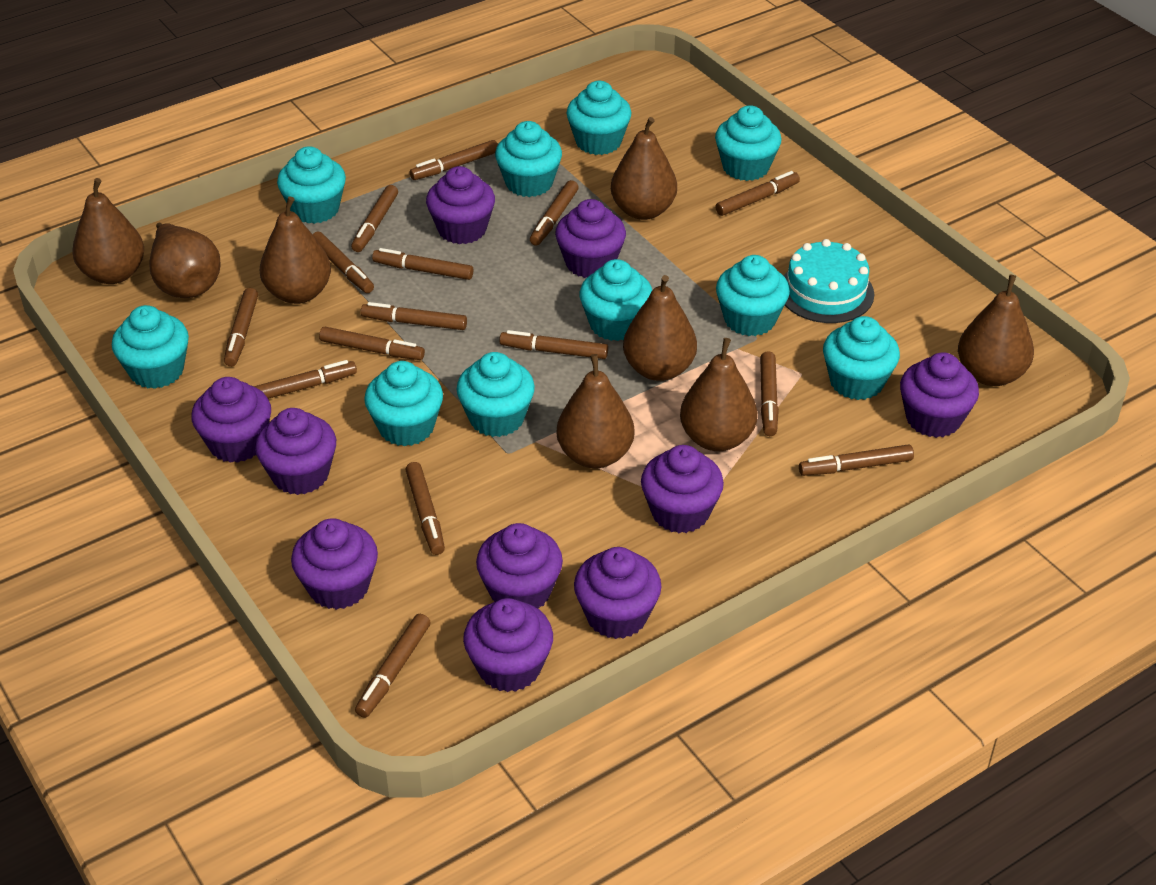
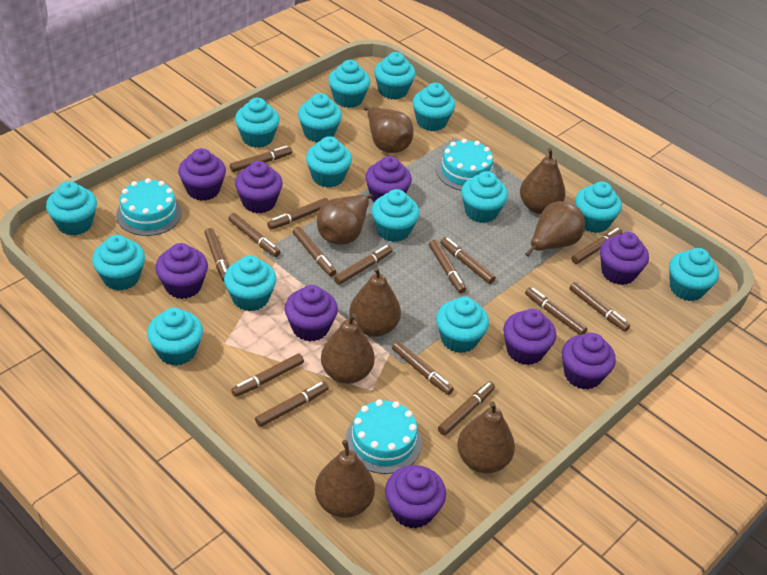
purple cupcake: [191,377,271,463] [255,408,336,495] [291,518,378,610] [426,166,495,244] [463,598,553,692] [476,523,563,609] [555,199,626,278] [574,547,661,639] [641,445,724,533] [900,352,979,438] = 10 -> [155,243,208,299] [178,148,226,201] [235,161,283,213] [285,285,338,342] [365,156,412,202] [385,465,446,528] [503,309,556,365] [562,333,616,389] [600,232,649,285] = 9
turquoise cake: [783,239,874,323] = 1 -> [116,178,182,236] [345,400,422,474] [436,139,496,191] = 3
turquoise cupcake: [112,305,189,389] [277,146,346,224] [364,361,443,446] [456,352,535,437] [495,121,562,197] [566,81,632,155] [579,259,652,341] [715,105,782,181] [716,255,790,336] [823,316,900,400] = 10 -> [46,181,97,236] [92,235,145,291] [147,308,203,366] [224,255,276,311] [235,98,280,148] [298,93,342,142] [306,136,352,188] [328,60,370,108] [371,189,420,242] [374,52,416,100] [413,83,455,131] [436,297,489,353] [461,171,508,223] [575,181,622,233] [669,248,719,301] = 15

